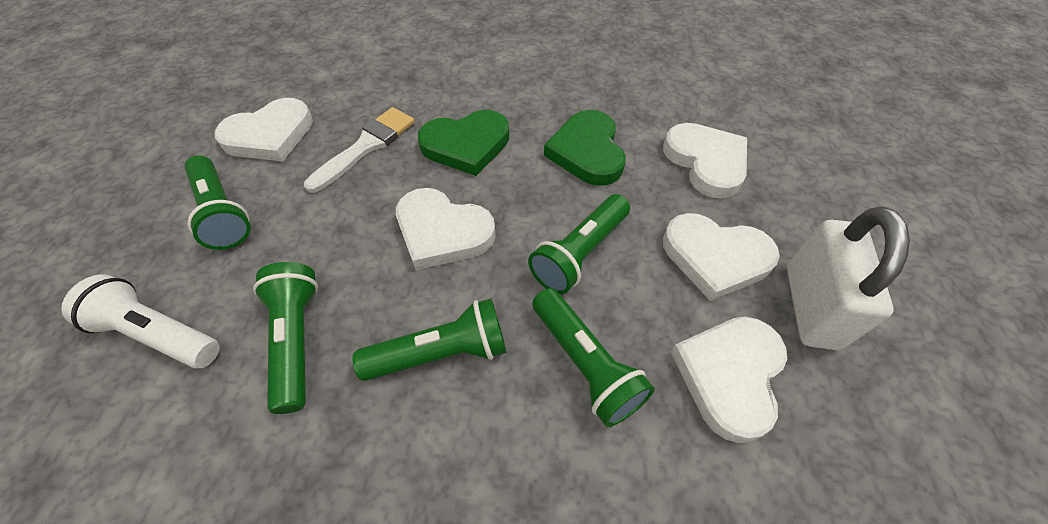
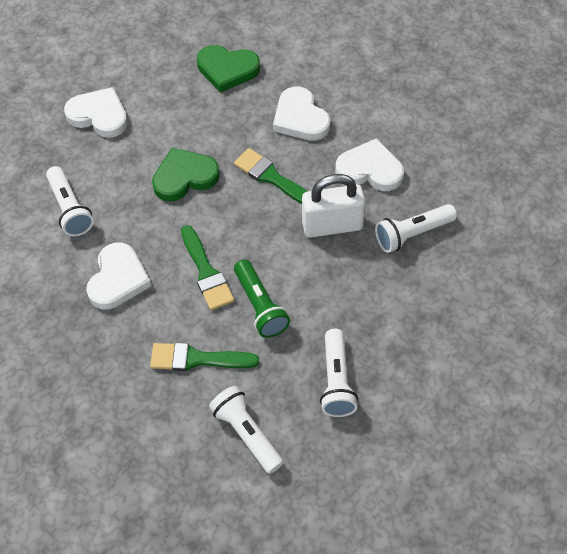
green brush: none = 0 -> [150,343,259,371] [181,225,234,310] [234,148,308,204] = 3
green flashlight: [184,155,250,250] [253,262,318,414] [353,298,507,381] [528,194,630,294] [532,288,655,427] = 5 -> [234,259,290,338] = 1
white brush: [304,107,415,193] = 1 -> none = 0
white flashlight: [61,275,220,368] = 1 -> [46,166,94,236] [209,386,284,474] [320,329,358,417] [375,204,457,253] = 4
white heart: [214,98,313,161] [396,188,496,270] [663,123,747,198] [663,213,780,301] [671,317,787,443] = 5 -> [64,87,128,138] [86,242,151,310] [273,87,330,141] [335,138,404,191] = 4

